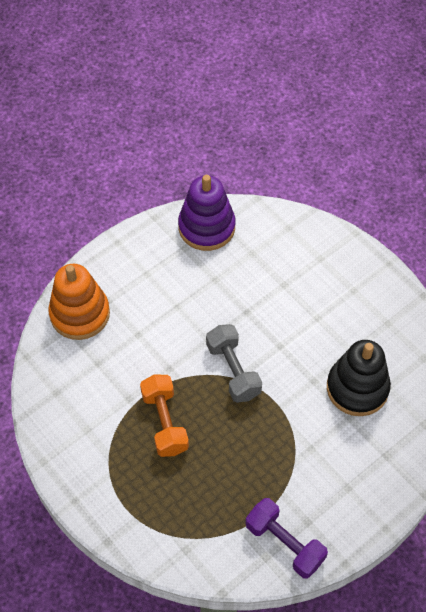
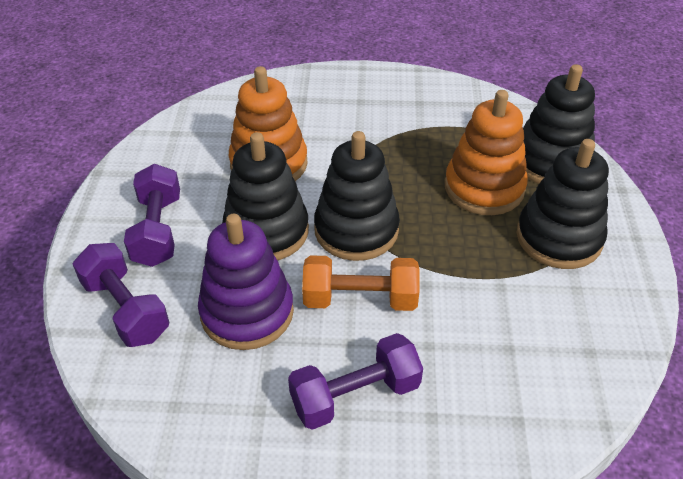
black stacking toy: [327,340,391,416] = 1 -> [222,132,309,260] [314,131,400,261] [517,139,609,269] [523,64,595,184] = 4
grey dumbbell: [206,324,262,403] = 1 -> none = 0
orange stacking toy: [48,264,110,340] = 1 -> [229,66,308,181] [445,90,528,215] = 2
purple dumbbell: [245,498,328,579] = 1 -> [73,243,169,347] [124,164,180,267] [288,333,423,430] = 3

